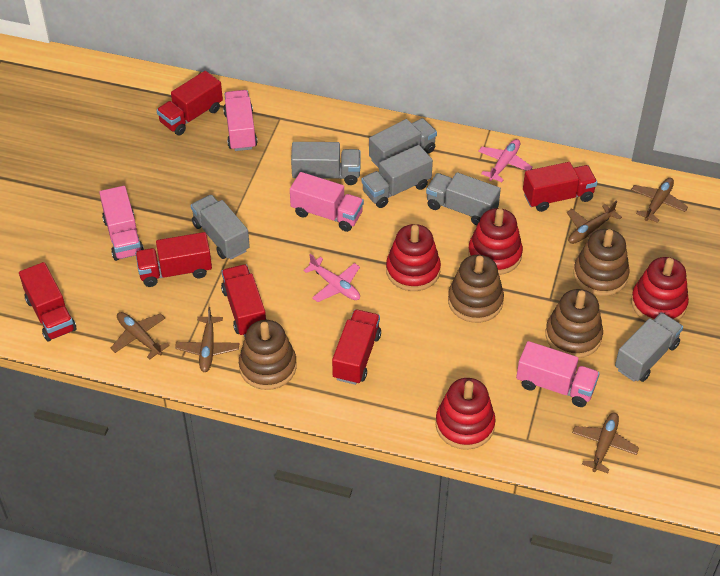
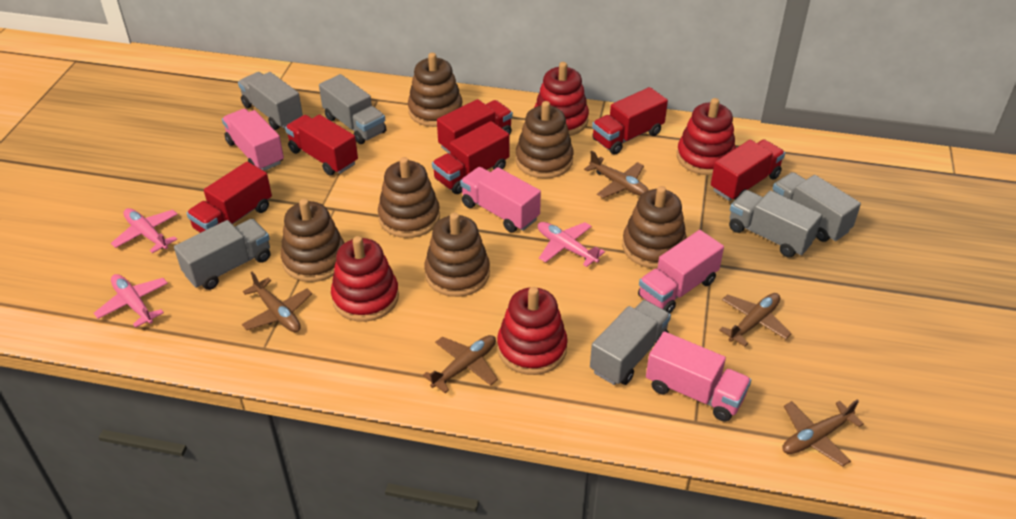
brown stacking toy: [239,320,297,390] [448,255,504,323] [545,289,603,358] [573,229,630,296] = 4 -> [280,199,344,282] [378,157,440,238] [408,53,462,127] [424,213,490,297] [515,101,573,179] [622,186,687,269] = 6
pink plane: [303,254,360,302] [478,139,533,182] = 2 -> [94,274,168,328] [111,208,178,253] [538,222,605,267] = 3

